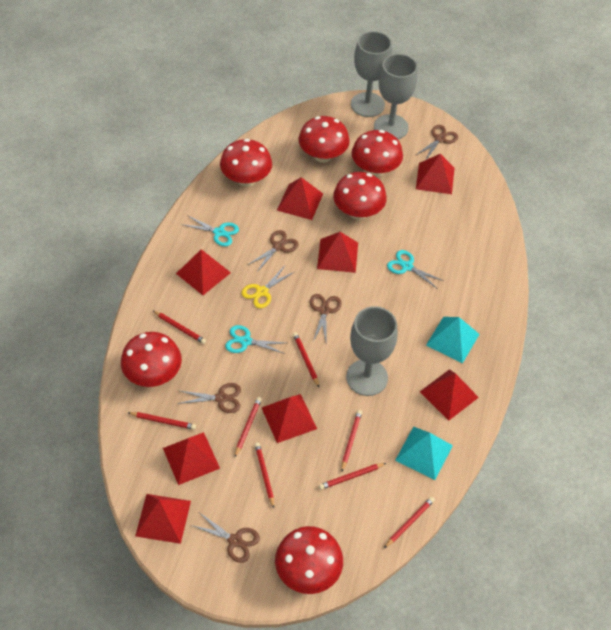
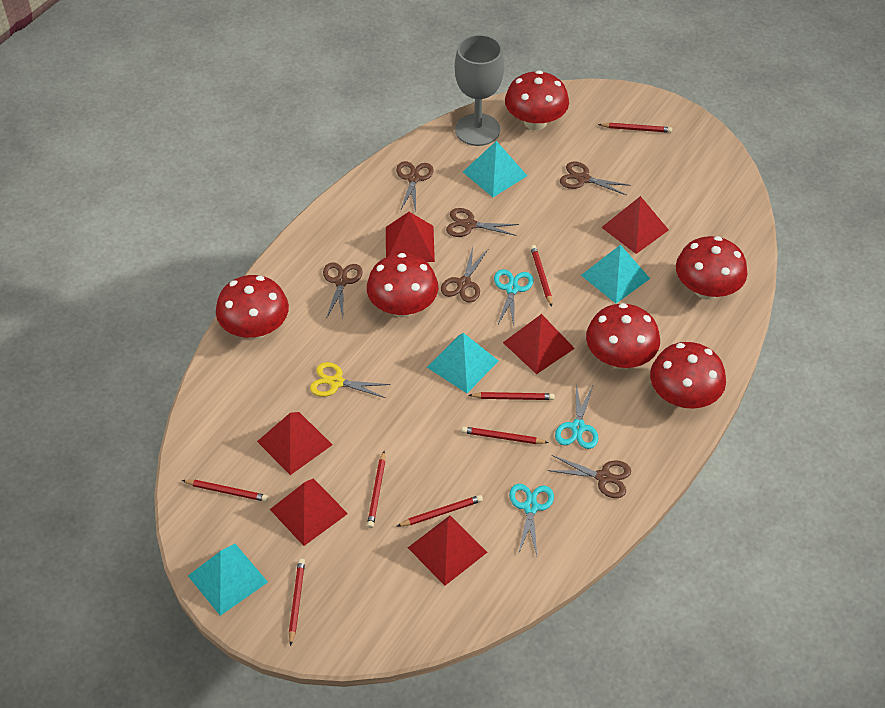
brown scissors: [177,383,241,413] [191,513,260,563] [247,230,299,273] [310,294,342,342] [416,125,458,160] = 5 -> [323,263,363,319] [396,161,434,212] [441,247,488,302] [446,208,519,237] [547,455,631,498] [560,162,631,195] = 6
grey goblet: [346,306,398,396] [351,31,392,117] [374,54,418,139] = 3 -> [455,34,504,146] = 1
red pyramid: [135,494,191,544] [163,432,220,485] [176,249,231,295] [262,394,317,443] [277,177,323,220] [317,232,358,273] [416,154,455,194] [420,369,479,421] = 8 -> [257,412,332,475] [270,478,348,546] [386,212,435,262] [408,516,487,586] [503,314,575,374] [601,196,669,254] = 6
turquoise pyramid: [395,427,453,480] [426,317,480,363] = 2 -> [188,544,268,616] [427,333,498,393] [463,141,527,197] [581,245,650,303] = 4

